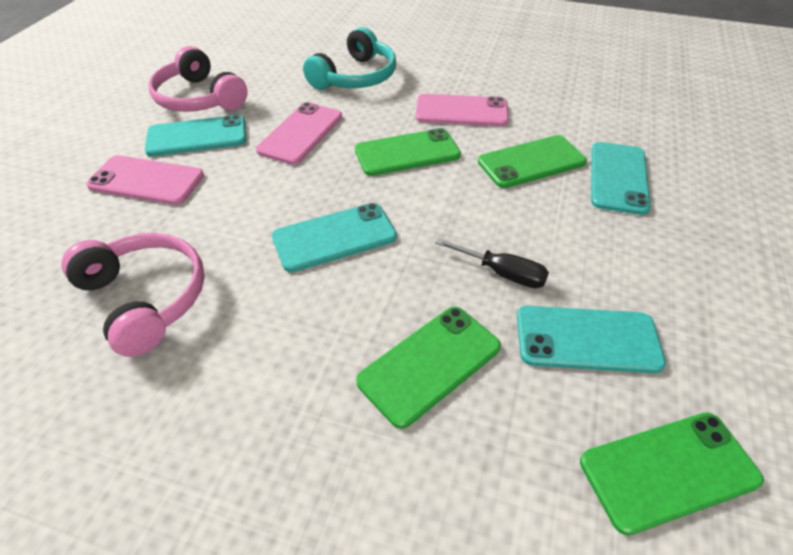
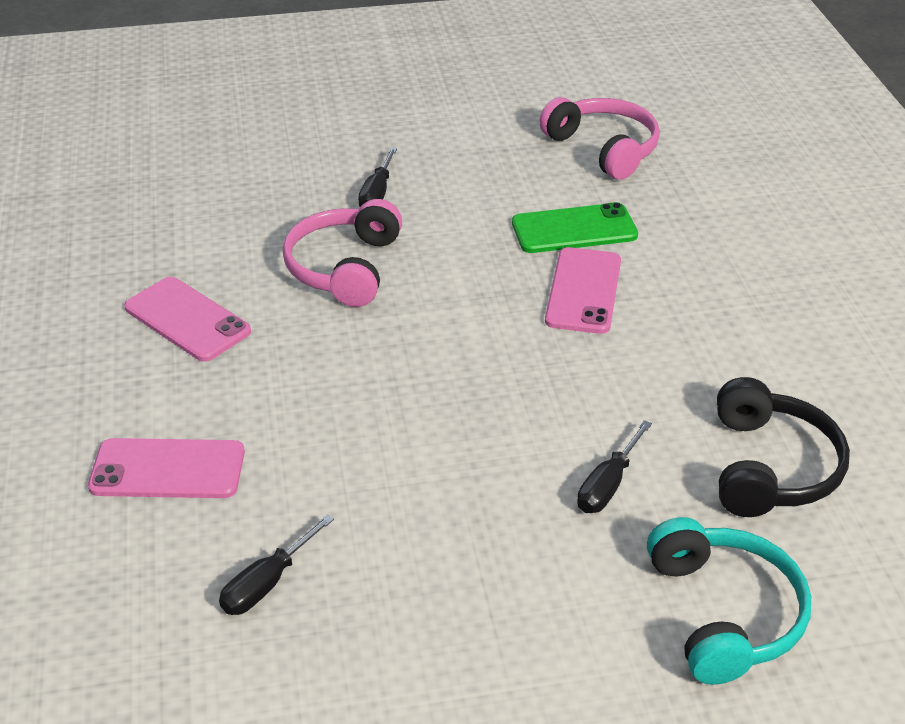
black headphones: none = 0 -> [717,377,850,517] = 1
black screwdriver: [435,238,549,288] = 1 -> [219,514,334,615] [358,147,397,207] [577,420,652,513] = 3
green phone: [355,128,461,176] [356,307,501,429] [478,135,587,188] [580,412,764,535] = 4 -> [512,202,638,253] = 1
turquoise phone: [145,115,246,156] [272,203,397,272] [517,306,666,373] [591,142,650,215] = 4 -> none = 0

